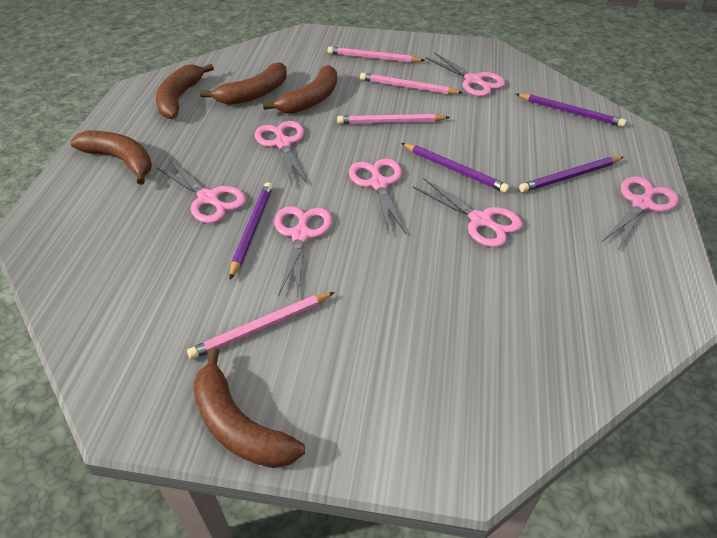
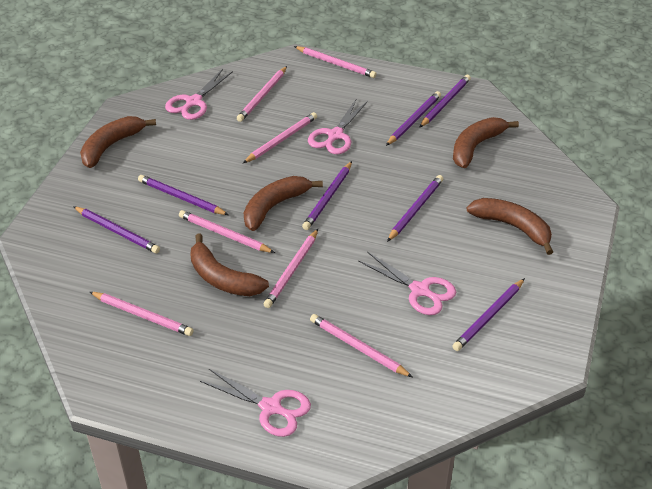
pink pencil: [187,292,335,359] [327,47,425,63] [337,114,450,124] [360,73,463,94] = 4 -> [90,292,194,336] [179,210,275,253] [237,66,287,122] [243,112,317,163] [264,229,318,308] [294,46,377,78] [310,314,412,377] = 7
pink scissors: [156,160,246,223] [255,121,308,184] [274,206,332,299] [349,159,406,234] [413,178,523,247] [425,52,506,96] [602,176,679,251] = 7 -> [165,69,233,120] [200,369,311,437] [308,98,368,154] [358,252,456,315] = 4
purple pencil: [230,182,273,279] [401,143,509,193] [516,93,626,127] [519,156,623,192] = 4 -> [73,206,160,253] [138,175,229,215] [302,161,352,230] [386,91,441,146] [387,175,443,242] [419,75,471,128] [452,278,525,351] = 7

